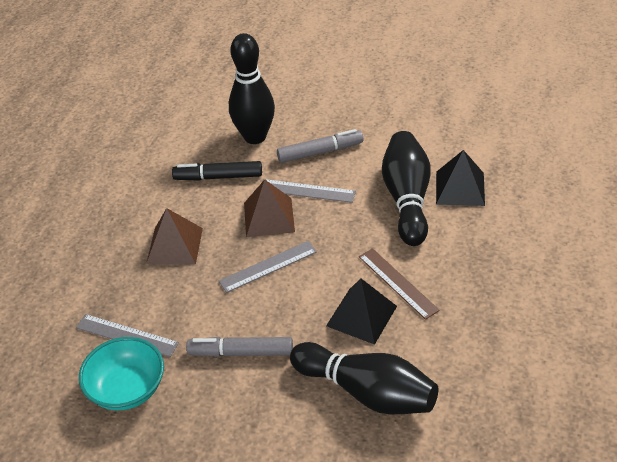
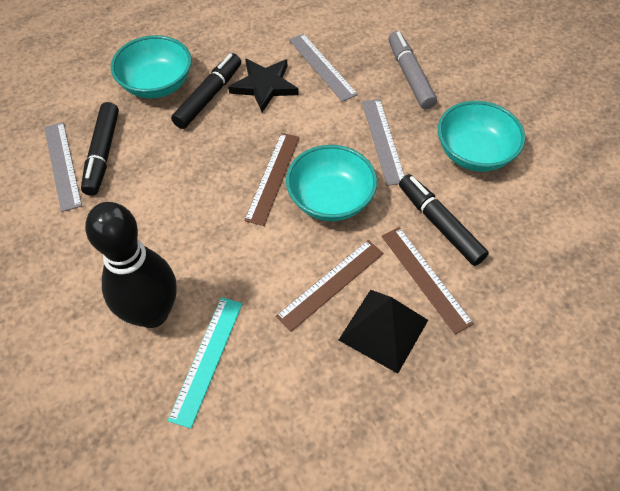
black bowling pin: [229,33,275,144] [290,342,438,414] [382,131,431,246] = 3 -> [85,202,177,328] = 1
black marker: [172,161,262,181] = 1 -> [81,102,119,196] [171,53,241,129] [399,174,489,266] = 3
black pyramid: [326,279,397,345] [436,150,485,206] = 2 -> [339,290,428,374] = 1
black star: none = 0 -> [228,59,299,112] = 1
brown pyramid: [146,208,203,265] [244,179,295,237] = 2 -> none = 0
brown ruler: [359,248,440,320] = 1 -> [244,133,300,226] [276,240,384,332] [382,227,474,335] = 3
grey marker: [186,337,293,357] [277,129,363,163] = 2 -> [388,31,437,110] = 1
turquoise bowl: [79,337,164,410] = 1 -> [111,35,192,99] [286,145,377,221] [438,101,525,172] = 3
turquoise ruler: none = 0 -> [168,297,242,429] = 1

